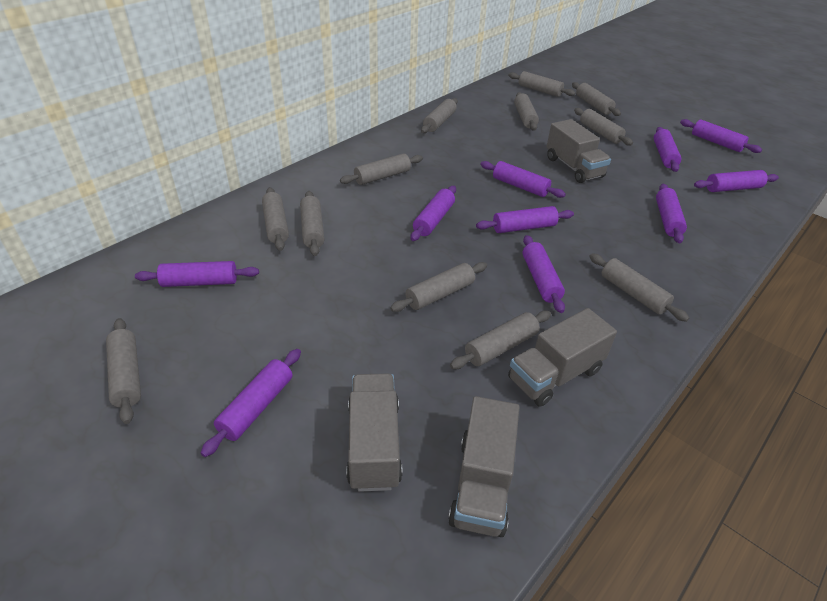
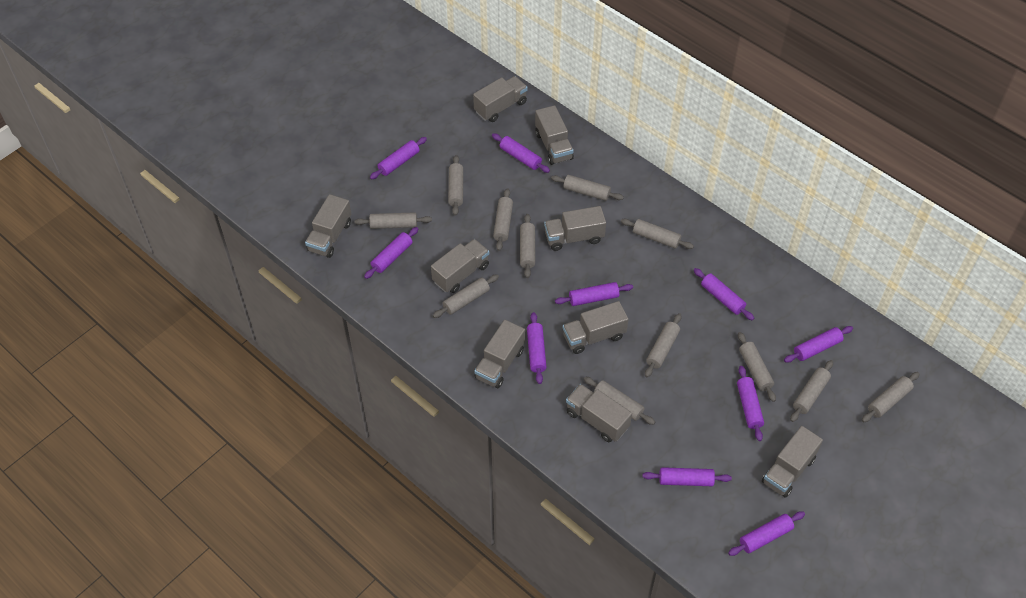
grey truck: [346,373,403,492] [448,396,520,537] [508,308,617,407] [546,119,611,183] = 4 -> [305,194,351,258] [431,239,489,293] [473,76,528,122] [474,320,525,388] [535,105,574,165] [544,206,606,251] [563,301,628,354] [566,384,632,442] [762,426,823,498] = 9

